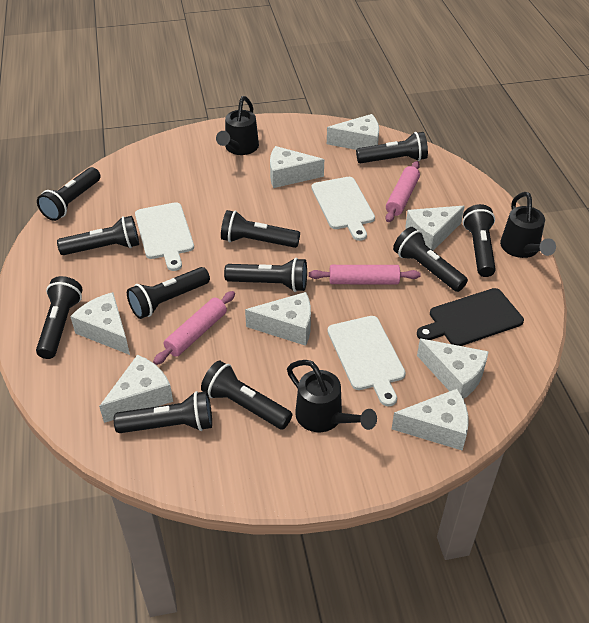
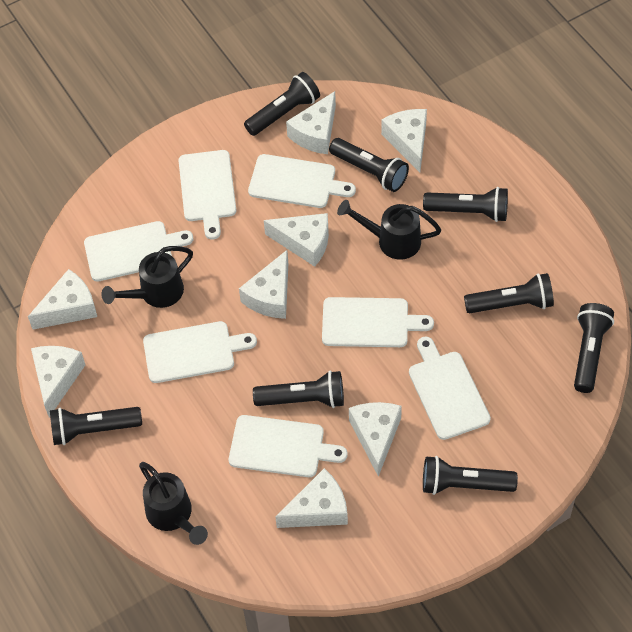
black cutting board: [417,288,524,346] = 1 -> none = 0
black flashlight: [36,276,83,359] [37,167,101,221] [57,216,139,255] [114,391,212,433] [127,267,210,319] [201,361,292,429] [221,210,300,248] [224,258,307,292] [356,132,428,163] [393,227,468,292] [463,204,496,277] = 11 -> [50,407,142,445] [244,72,320,136] [253,371,344,408] [329,138,409,192] [423,187,508,222] [423,456,518,495] [464,273,554,313] [574,303,614,393] = 8
pink rolling pin: [153,291,235,365] [309,265,421,284] [386,161,420,222] = 3 -> none = 0
white cutting board: [135,202,194,271] [311,177,375,241] [328,316,406,406] = 3 -> [84,221,193,281] [143,321,257,383] [178,150,237,240] [229,415,348,477] [248,154,356,208] [322,297,434,347] [409,337,491,440] = 7

